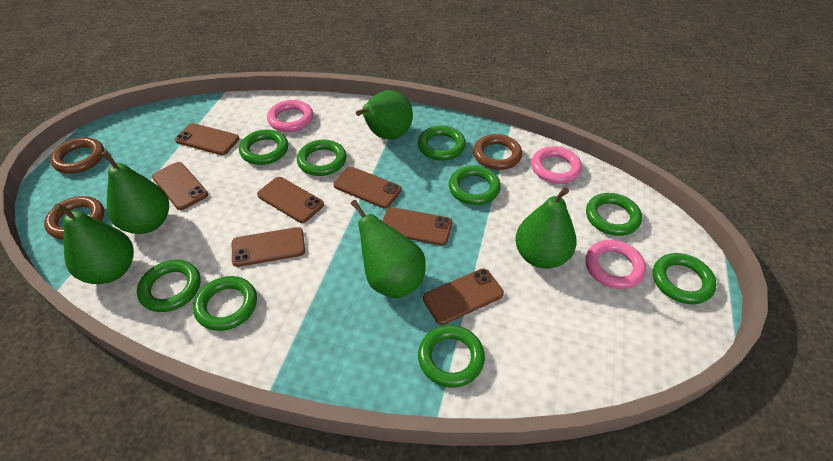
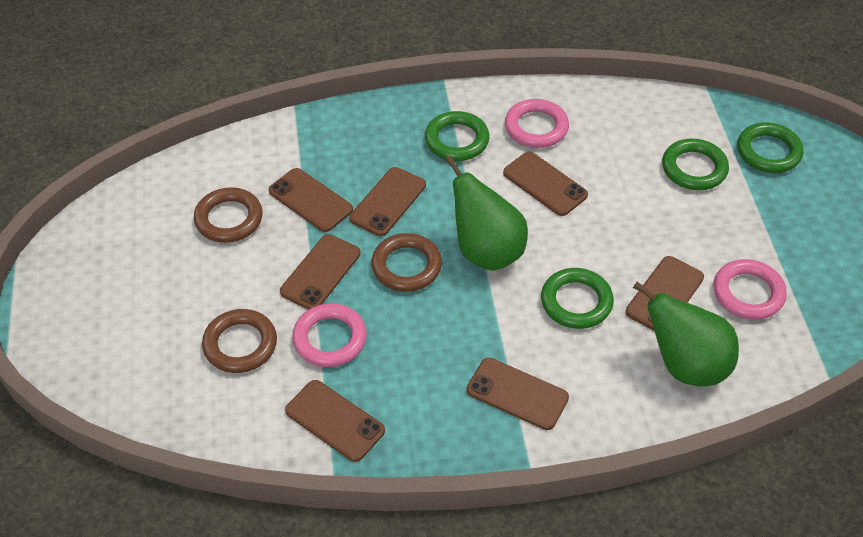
green pear: [54,203,134,284] [101,151,169,234] [351,200,426,298] [356,90,413,140] [515,187,577,269] = 5 -> [445,155,528,271] [633,281,739,386] = 2
green ring: [137,260,201,312] [193,276,257,331] [239,129,288,165] [297,140,346,176] [418,126,466,160] [418,325,485,387] [449,166,501,205] [586,193,642,236] [653,253,717,304] = 9 -> [425,111,490,161] [541,268,614,329] [662,139,729,190] [737,122,804,173] = 4

